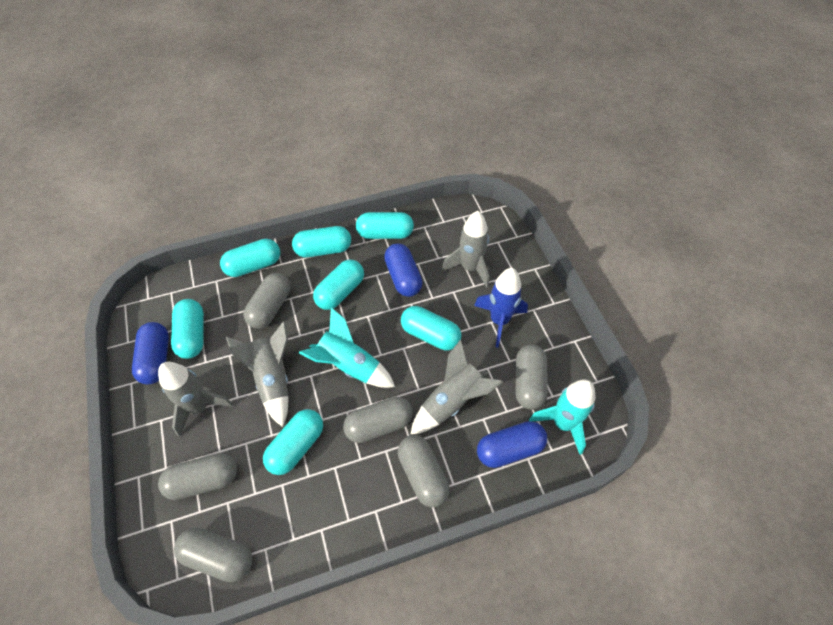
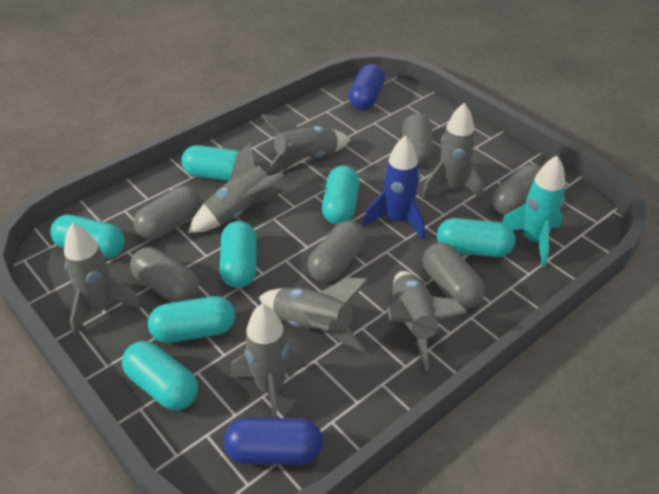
blue capsule: [132,322,169,385] [384,243,423,297] [477,421,547,468] = 3 -> [224,418,323,465] [349,64,385,110] = 2
grey rocket: [158,362,233,437] [226,321,289,427] [411,340,503,434] [442,211,489,288] = 4 -> [64,223,142,337] [188,142,284,233] [230,304,306,418] [259,278,369,352] [261,114,351,174] [387,271,467,370] [422,103,483,200] = 7
turquoise rocket: [299,307,395,388] [529,379,596,455] = 2 -> [501,156,565,267] = 1

